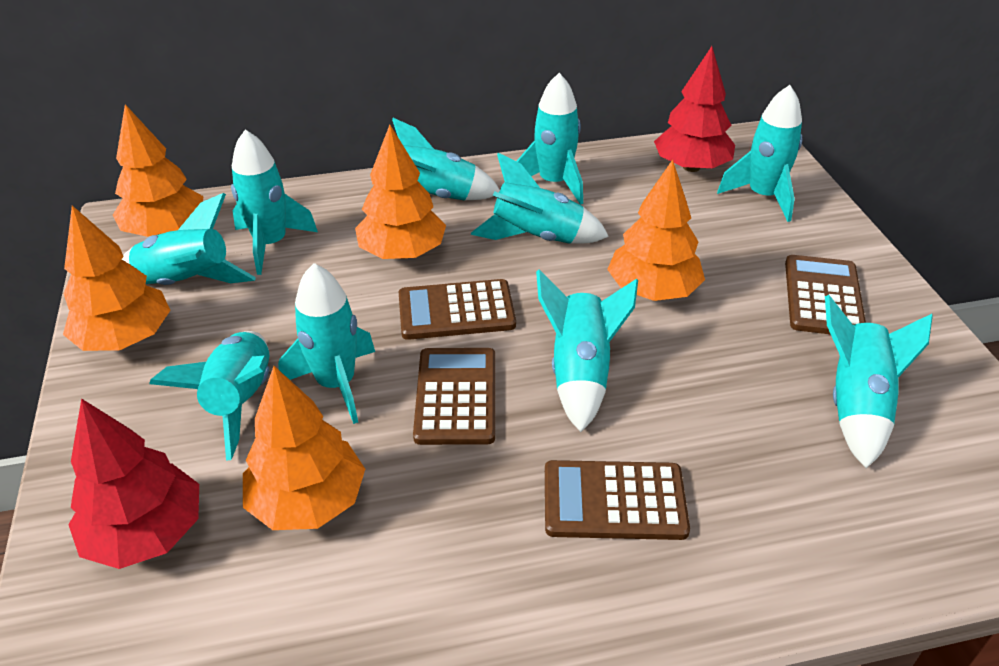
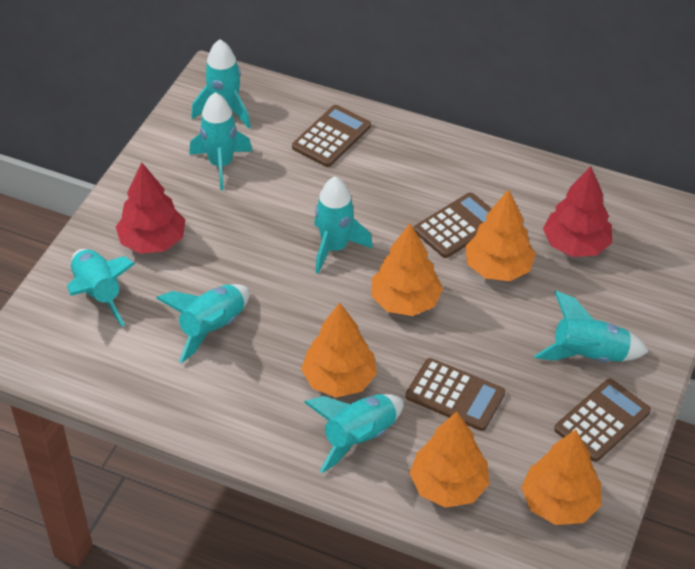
turquoise rocket: [122,193,256,285] [149,331,269,461] [231,129,318,275] [278,263,375,424] [392,118,500,201] [471,153,609,244] [516,73,583,205] [536,270,638,432] [717,85,802,222] [825,295,933,468] = 10 -> [67,249,135,327] [156,284,250,363] [189,92,253,190] [191,39,251,129] [304,394,404,473] [314,176,373,273] [534,291,649,362] = 7

